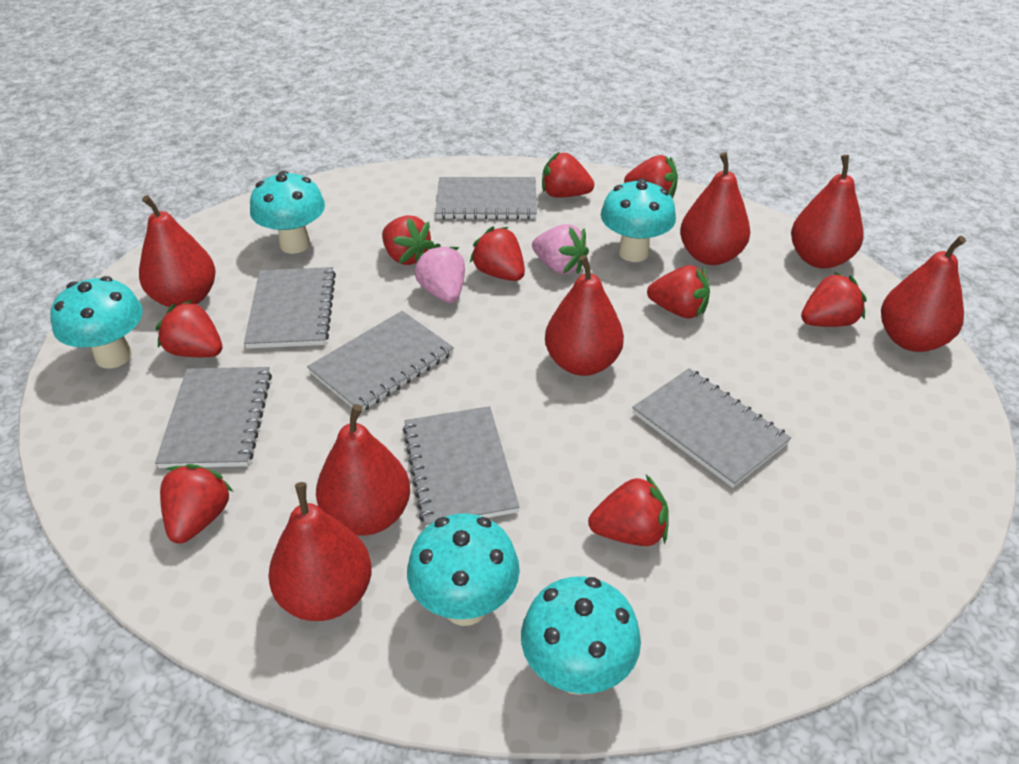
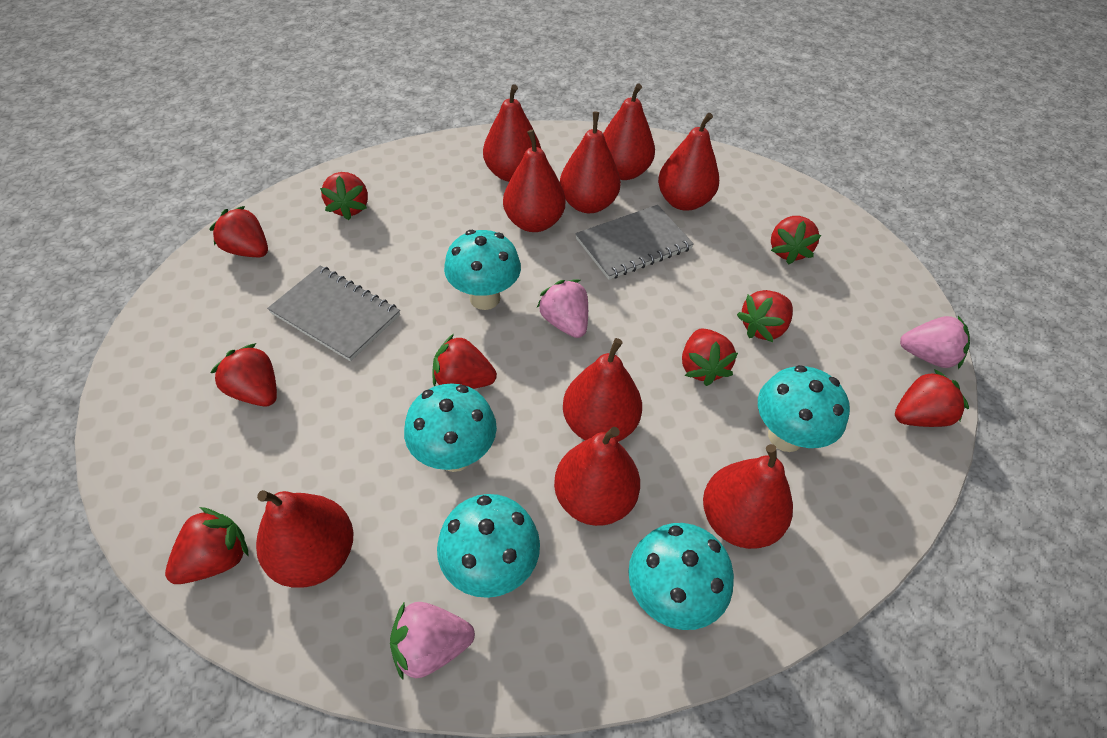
grey notebook: [155,367,272,468] [244,267,336,349] [307,311,454,411] [402,406,519,528] [435,177,537,219] [632,368,791,488] = 6 -> [267,265,400,361] [575,205,694,280] = 2
pink strawberry: [414,244,465,303] [532,224,589,274] = 2 -> [390,601,475,680] [537,280,588,338] [900,316,970,369] = 3
red pear: [139,195,216,307] [268,482,372,621] [316,404,410,536] [545,255,624,376] [680,152,750,265] [791,155,864,268] [881,236,966,352] = 7 -> [256,490,354,588] [483,84,541,182] [503,129,565,232] [554,427,640,526] [560,112,621,213] [563,338,642,442] [603,84,655,180] [658,113,719,211] [703,444,793,549] = 9

